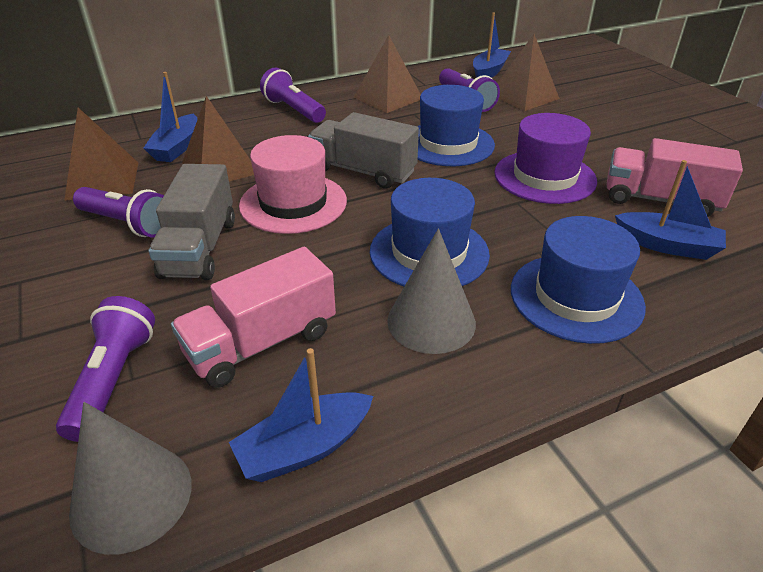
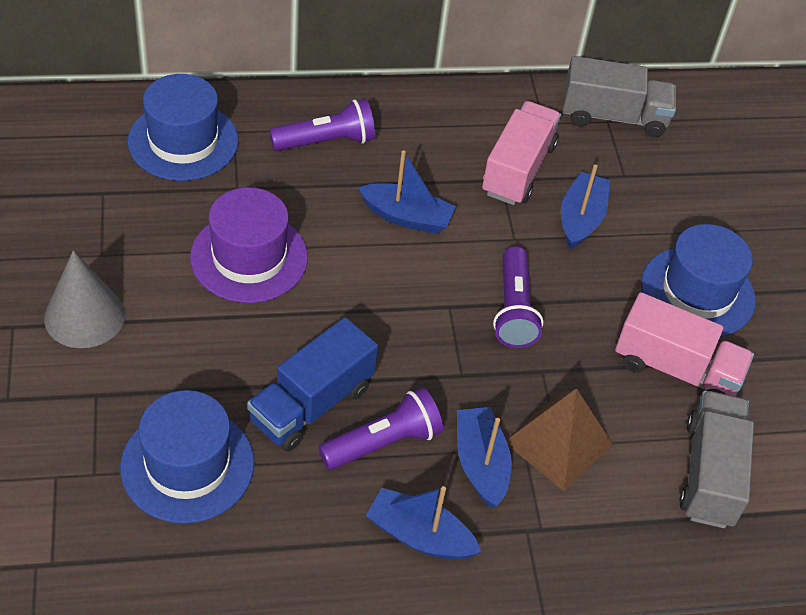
blue truck: none = 0 -> [247,317,378,452] = 1
brown pyramid: [64,108,138,201] [182,96,254,182] [353,35,421,113] [498,34,560,111] = 4 -> [506,388,613,491] = 1
grey cone: [69,402,192,555] [387,229,476,354] = 2 -> [44,250,125,348] = 1
pink hat: [239,135,347,234] = 1 -> none = 0
purple flashlight: [56,296,155,442] [73,187,164,238] [260,67,326,123] [439,68,500,112] = 4 -> [270,99,375,151] [318,388,443,470] [493,246,543,348] = 3

